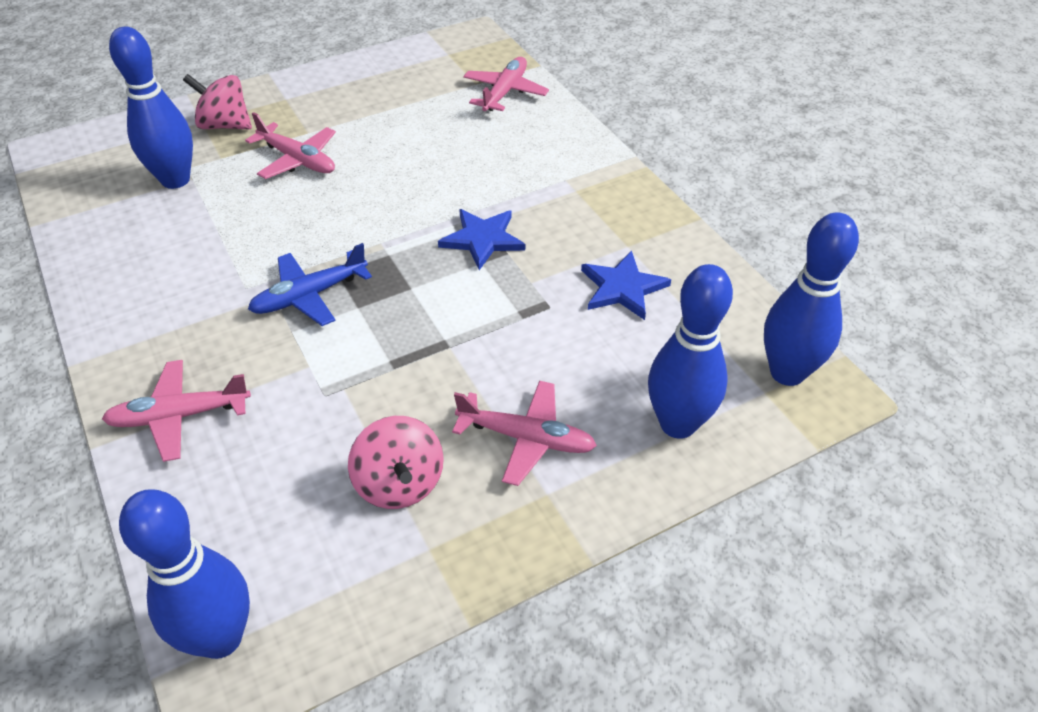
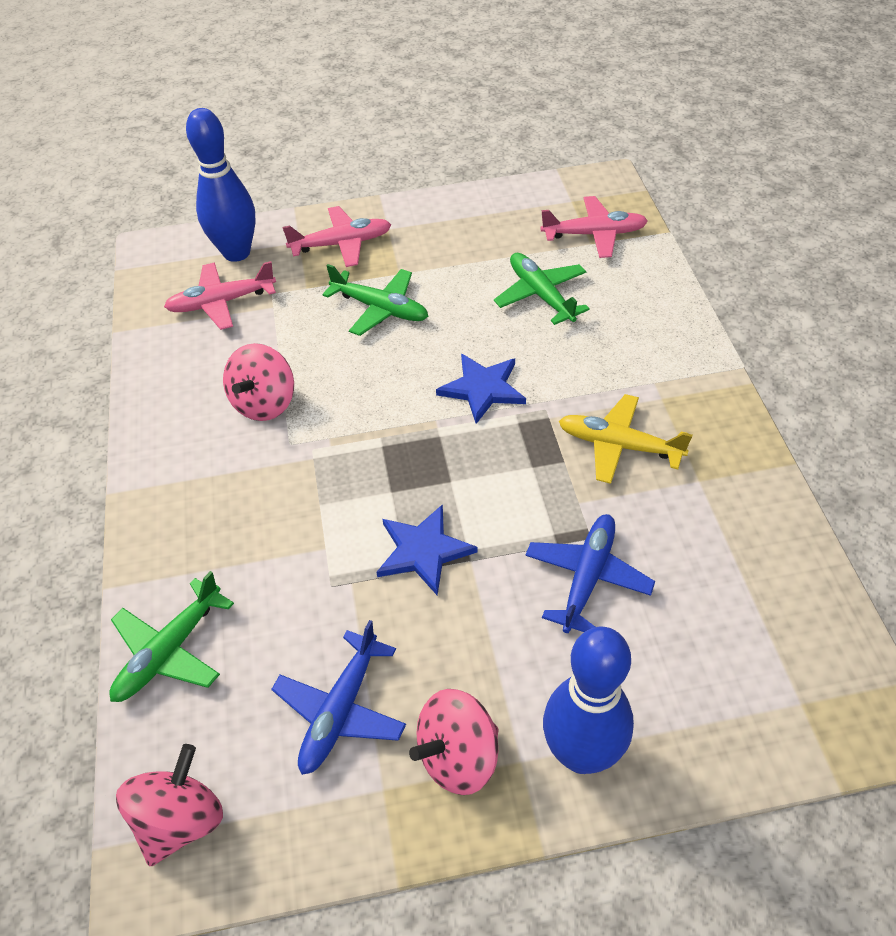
blue bowling pin: [109,26,193,189] [119,489,250,659] [648,264,733,439] [764,213,859,386] = 4 -> [186,108,256,262] [543,627,634,774] = 2
blue plane: [248,243,372,326] = 1 -> [271,620,406,775] [525,514,655,633] = 2
green plane: none = 0 -> [109,571,234,702] [322,264,428,336] [494,253,590,325] = 3
pink plane: [102,360,251,462] [245,112,336,179] [452,381,597,486] [463,57,549,111] = 4 -> [164,261,276,330] [282,206,391,267] [540,196,648,258] = 3
pink spinning top: [183,74,252,129] [348,416,444,509] = 2 -> [116,744,223,866] [223,343,294,421] [409,689,499,795] = 3
yellow plane: none = 0 -> [559,394,693,484] = 1

